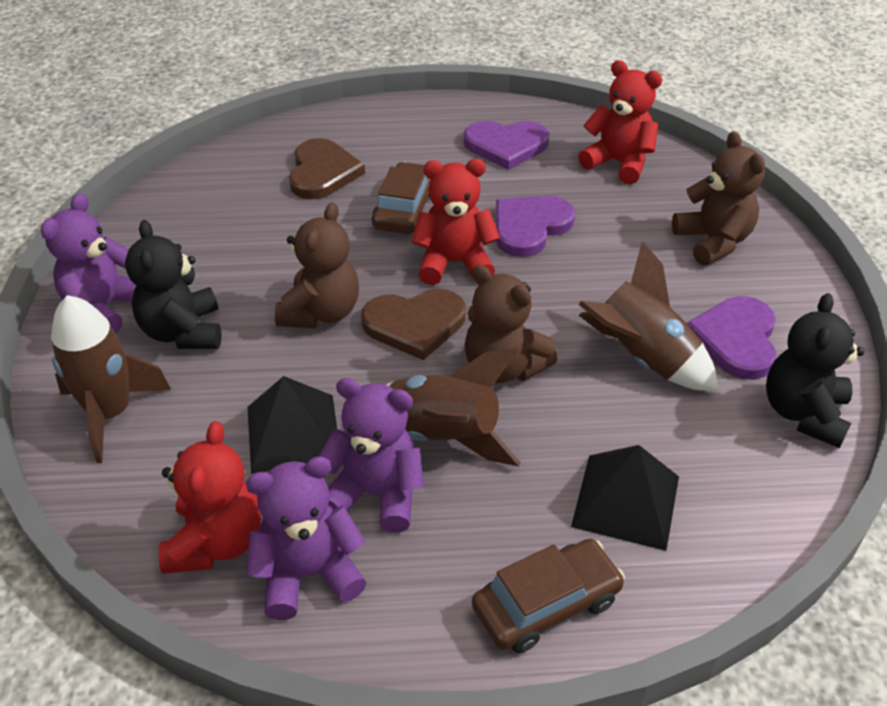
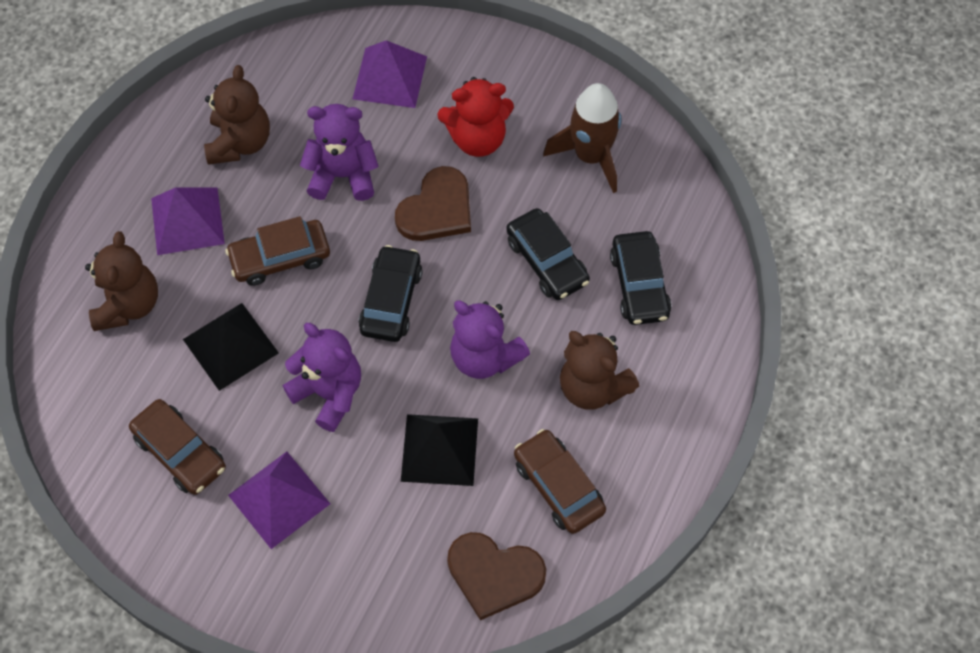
black car: none = 0 -> [358,245,423,342] [506,208,590,300] [610,231,672,325] = 3
black teddy bear: [125,220,222,349] [766,293,865,448] = 2 -> none = 0
brown car: [372,162,430,234] [472,539,625,653] = 2 -> [129,399,226,495] [225,216,330,286] [514,429,606,534] = 3
brown rocket: [51,295,171,463] [386,348,521,466] [578,241,718,391] = 3 -> [543,83,621,193] = 1
purple heart: [464,121,550,170] [496,196,575,257] [687,296,777,380] = 3 -> none = 0
purple pyramid: none = 0 -> [151,187,225,255] [228,452,330,549] [353,40,427,108] = 3
red teddy bear: [158,421,261,574] [412,159,500,285] [578,60,662,184] = 3 -> [438,77,514,157] = 1

